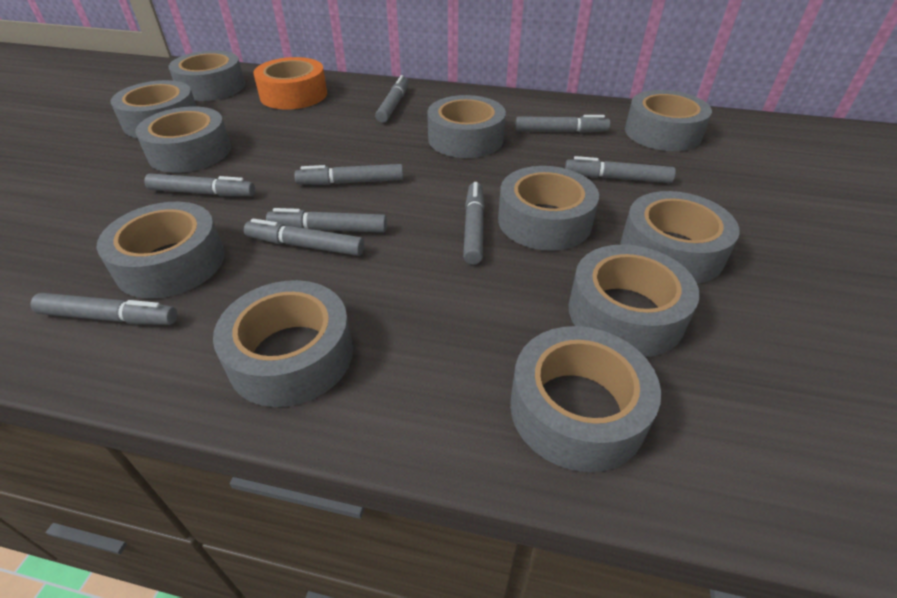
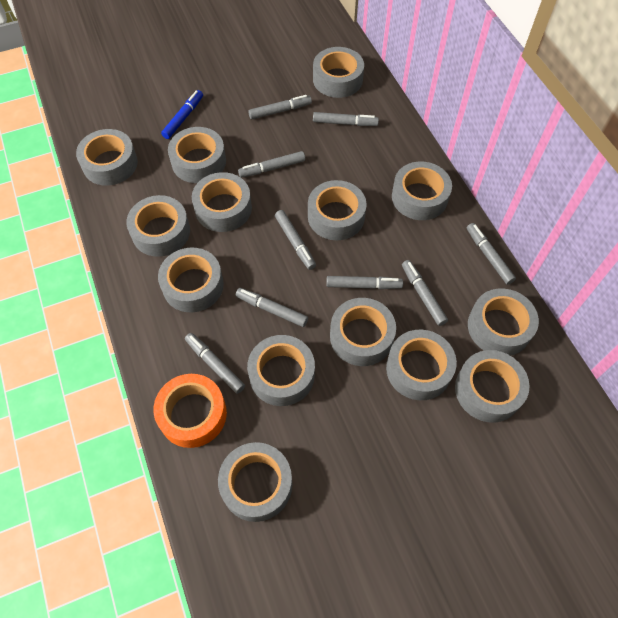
blue marker: none = 0 -> [161,90,203,139] = 1
grey tape: [97,202,225,299] [110,80,197,138] [136,107,231,173] [169,50,245,101] [213,280,353,407] [427,95,506,158] [498,166,599,251] [510,326,661,472] [569,244,699,357] [620,191,740,284] [625,90,712,151] = 11 -> [76,129,138,186] [126,195,190,257] [158,248,224,312] [168,127,226,183] [192,172,252,232] [218,442,292,522] [247,335,315,406] [308,180,367,240] [313,47,364,98] [330,298,396,366] [386,330,457,400] [392,162,452,220] [455,350,530,423] [468,288,539,356] = 14

